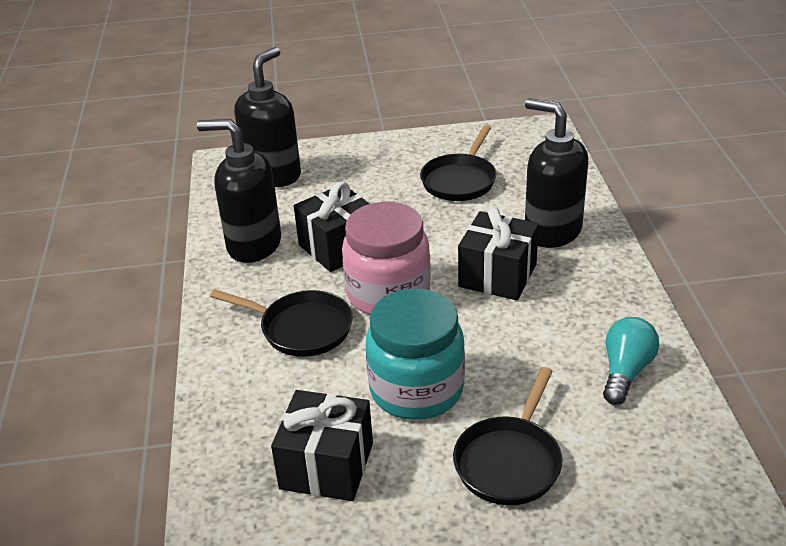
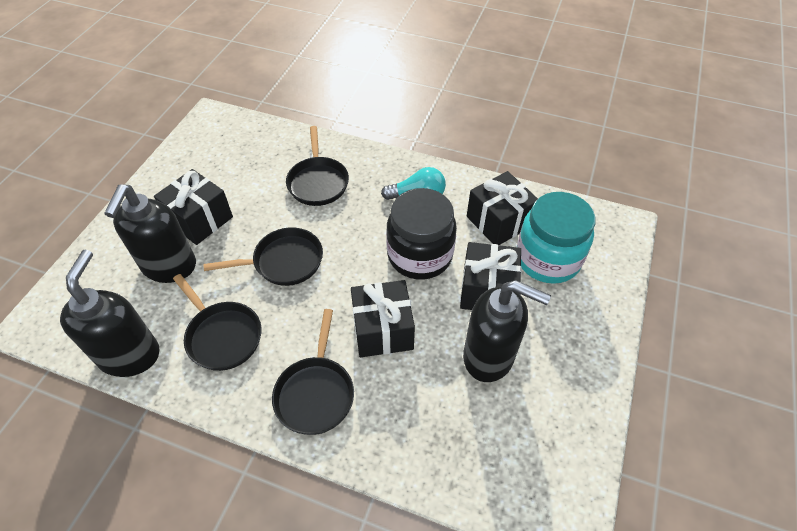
black gift: [271,390,373,501] [294,182,370,272] [458,207,539,300] = 3 -> [154,169,233,245] [351,280,415,357] [460,242,522,310] [467,171,538,245] = 4
black jar: none = 0 -> [386,188,457,280] = 1
black pan: [210,290,353,357] [420,125,497,201] [453,367,563,505] = 3 -> [173,274,262,371] [204,227,323,286] [272,309,354,435] [286,126,349,206] = 4
pink jar: [342,202,431,315] = 1 -> none = 0

